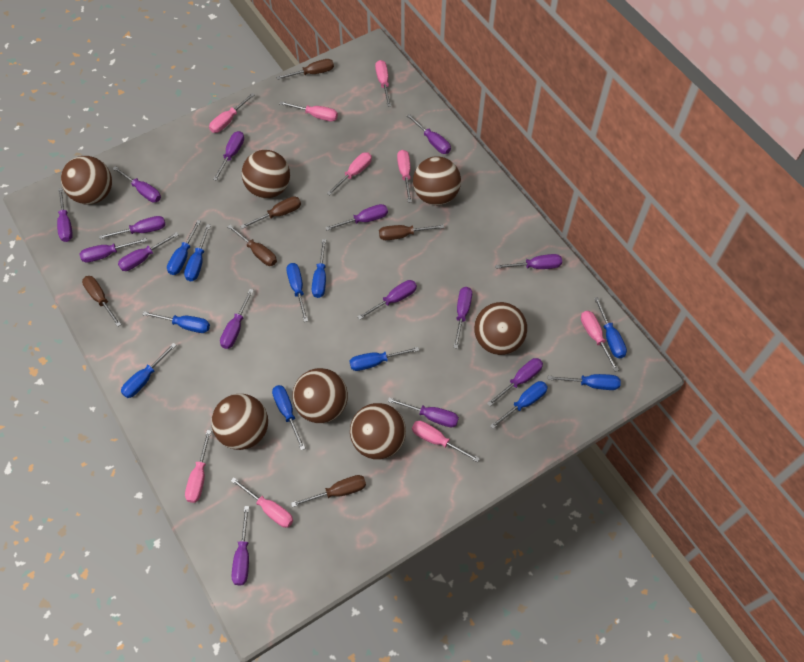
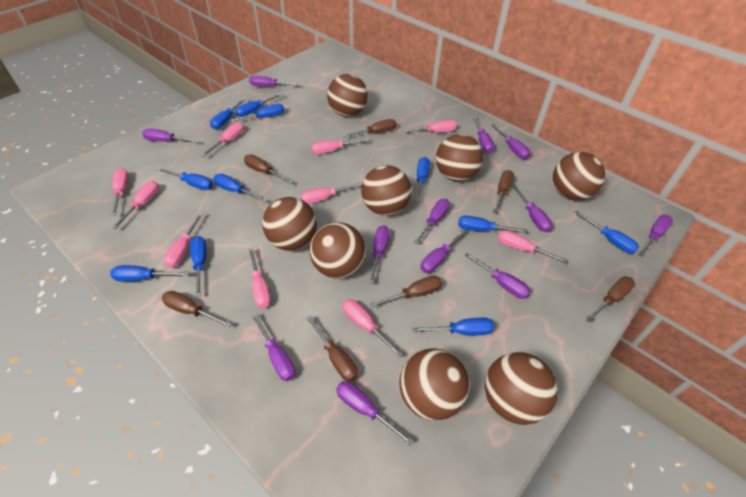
brown ball: [61,156,112,205] [211,394,268,450] [242,150,290,198] [292,368,348,423] [350,403,406,460] [413,156,461,205] [474,302,527,355] = 7 -> [262,197,317,251] [309,222,366,279] [327,74,368,117] [361,165,411,216] [399,348,470,421] [436,134,483,181] [485,352,558,425] [553,152,605,200] = 8
brown screwdriver: [82,276,121,327] [228,225,277,266] [241,196,301,229] [276,59,334,80] [291,475,366,507] [379,224,444,240] = 6 -> [162,291,232,328] [244,155,293,184] [306,315,358,382] [343,119,396,138] [370,276,442,307] [493,170,514,213] [585,276,635,323] = 7
pink screwdriver: [185,430,211,503] [209,93,255,133] [231,477,293,528] [279,101,338,121] [327,152,372,195] [375,60,391,107] [397,150,412,203] [412,421,480,462] [581,311,619,372] = 9 -> [111,168,129,216] [112,181,159,229] [163,213,203,268] [201,122,244,157] [248,247,271,308] [301,182,362,204] [311,138,369,154] [342,300,403,358] [402,120,457,132] [498,230,569,264] = 10
purple screwdriver: [57,188,73,242] [79,238,147,263] [99,216,165,239] [112,166,161,203] [118,232,179,271] [213,131,244,181] [220,289,254,349] [232,506,249,585] [325,204,388,231] [357,280,417,320] [388,398,459,428] [407,114,451,154] [453,287,472,349] [487,358,543,406] [495,254,562,269] = 15 -> [142,129,199,142] [249,76,300,87] [251,313,295,381] [336,381,414,446] [368,226,390,284] [414,199,450,244] [420,229,468,273] [464,253,530,299] [472,116,494,153] [491,124,530,159] [512,185,553,232] [639,215,673,256] = 12

